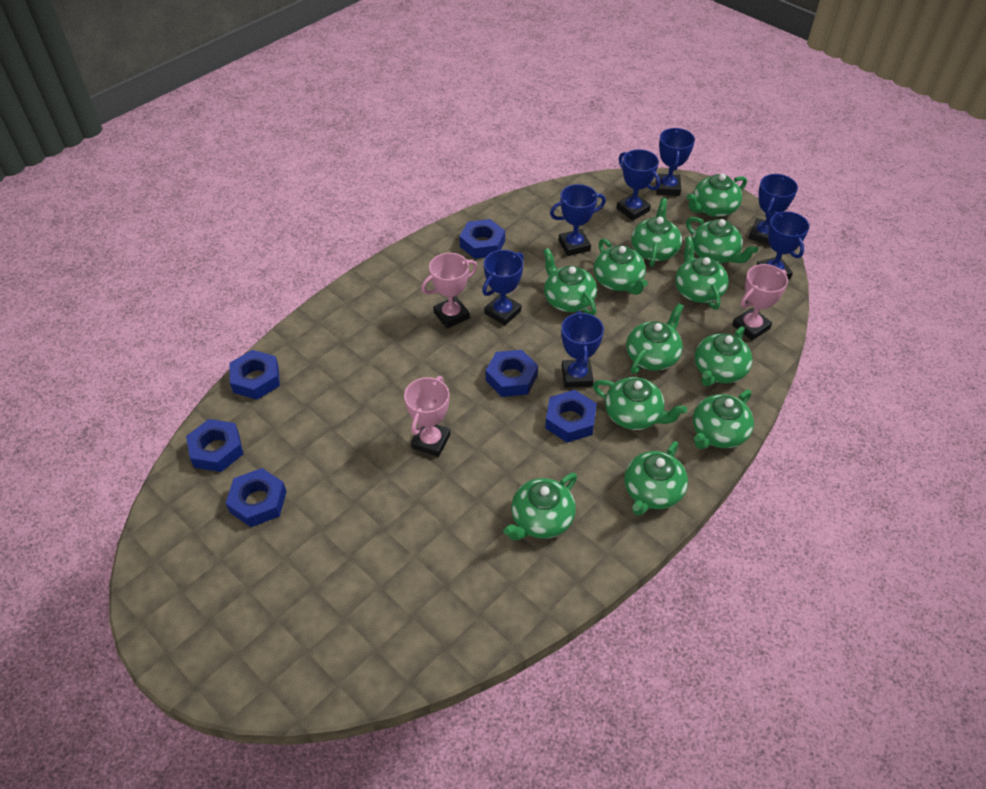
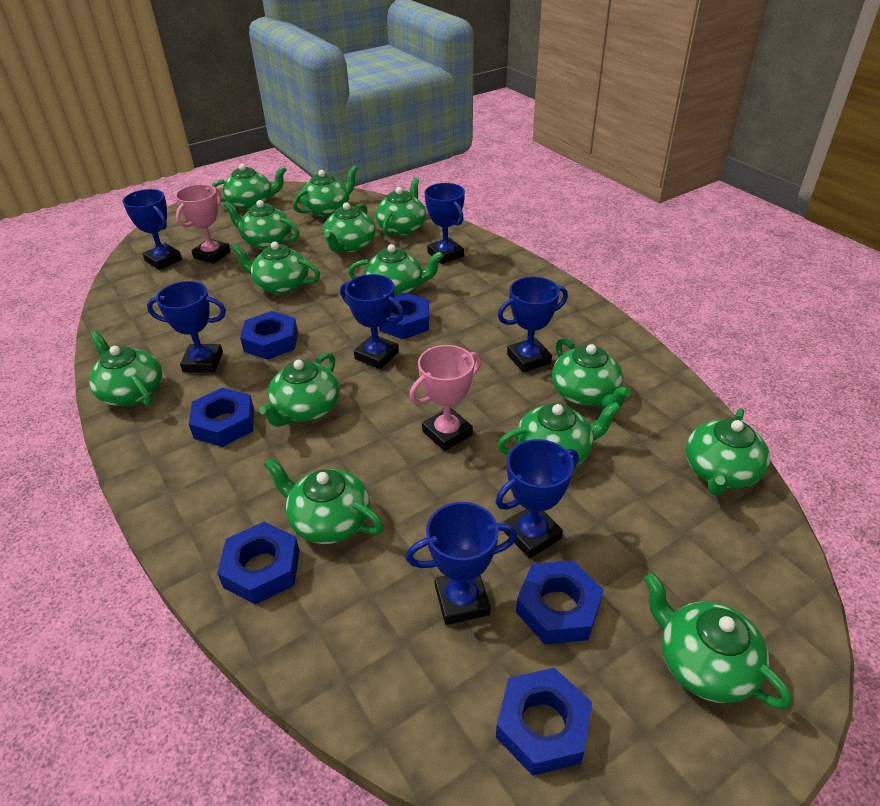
green teapot: [503,473,577,540] [543,248,597,315] [593,377,687,430] [594,239,648,295] [624,441,688,516] [626,303,683,374] [631,198,682,267] [675,236,729,310] [686,217,758,264] [687,174,747,217] [693,390,754,449] [695,326,753,386] = 12 -> [89,331,162,406] [211,164,287,210] [223,200,299,249] [231,242,320,295] [259,352,339,427] [264,458,384,544] [293,166,358,217] [323,202,376,252] [348,244,444,296] [375,178,426,236] [497,402,621,466] [552,338,631,408] [644,573,792,709] [686,408,770,496] = 14
pink trophy: [404,376,450,457] [421,253,478,328] [732,264,788,341] = 3 -> [175,184,231,264] [409,345,481,451] = 2

